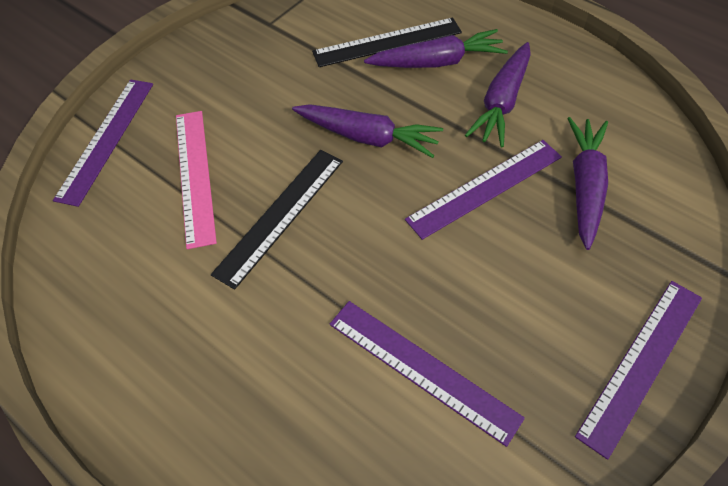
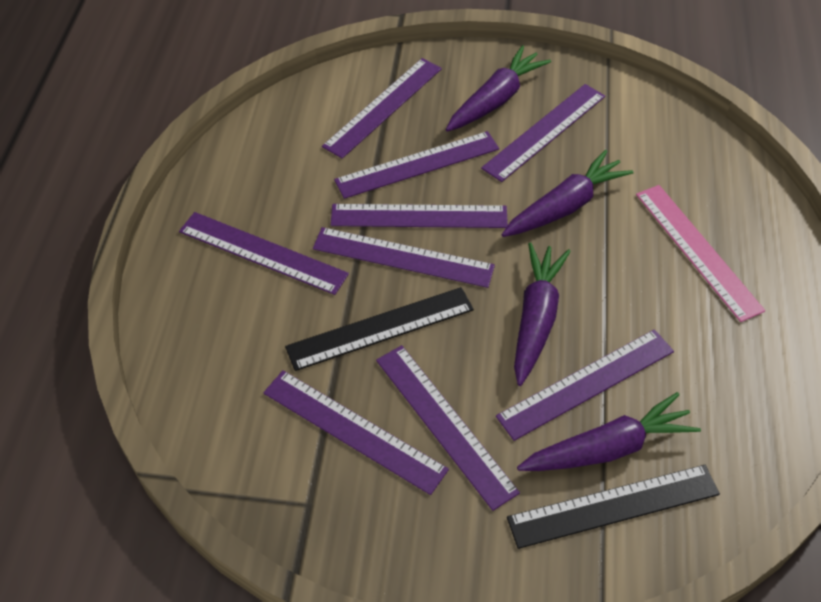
purple ruler: [53,79,153,207] [330,301,525,447] [405,140,562,240] [575,281,702,460] = 4 -> [179,212,349,295] [263,370,449,495] [313,227,495,288] [322,58,442,159] [331,204,508,228] [334,131,499,199] [376,345,520,511] [481,84,605,182] [496,329,674,441] = 9

